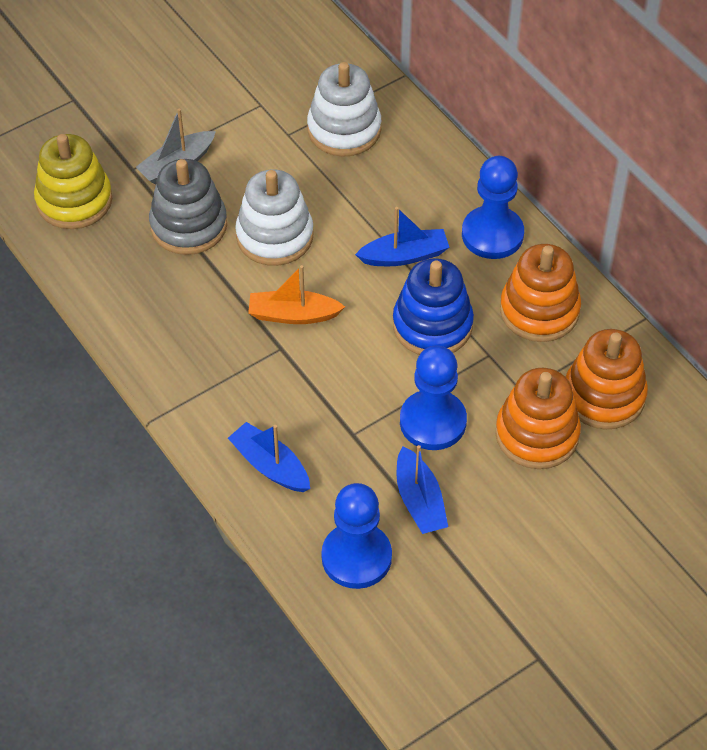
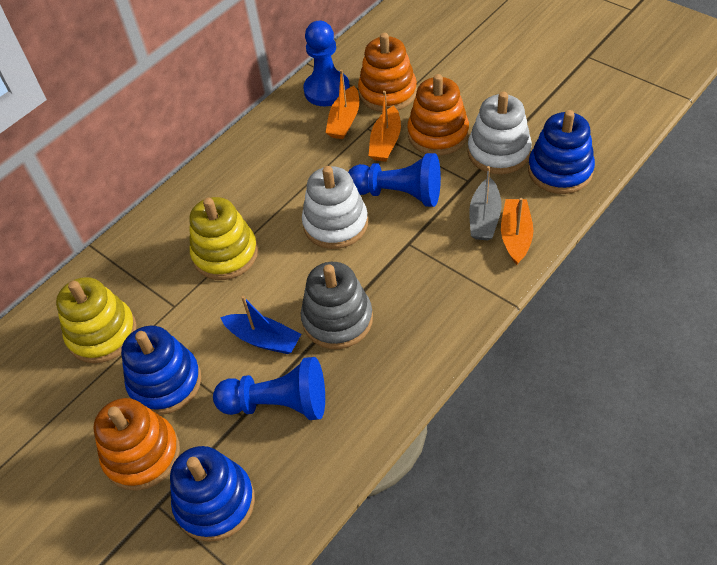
blue boat: [228,422,310,492] [355,207,450,266] [397,445,448,534] = 3 -> [220,296,301,354] = 1
blue stacking toy: [393,258,474,355] = 1 -> [121,326,201,415] [170,446,255,542] [528,110,595,194] = 3
orange boat: [248,265,345,324] = 1 -> [325,69,359,139] [368,91,401,162] [501,198,533,265] = 3
yellow stacking toy: [34,134,112,229] = 1 -> [56,277,137,363] [189,197,258,280] = 2

